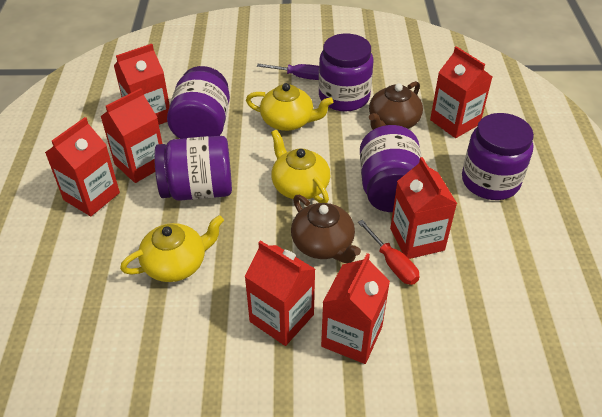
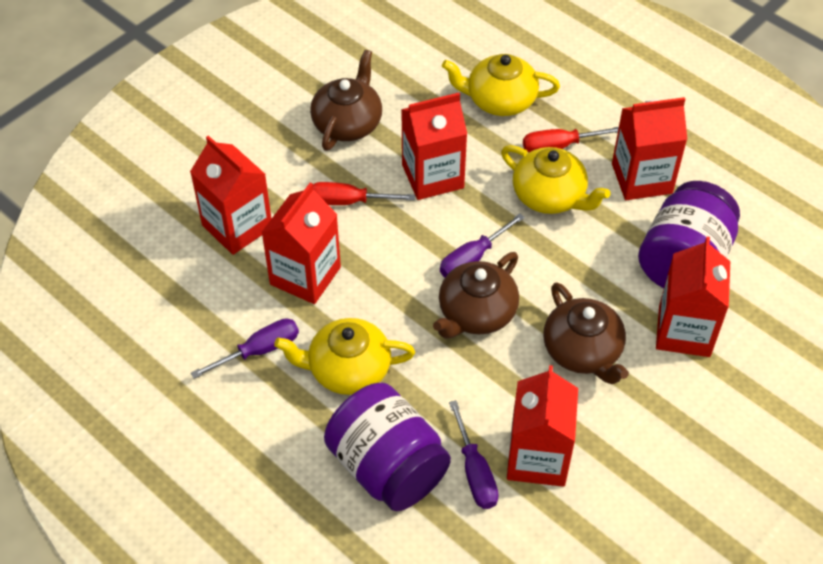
brown teapot: [291,195,361,263] [369,81,423,130] = 2 -> [310,50,382,151] [433,252,519,339] [543,282,629,384] = 3
purple jar: [154,136,232,201] [167,66,230,139] [319,34,374,112] [360,125,422,212] [462,113,534,200] = 5 -> [324,383,451,511] [638,181,740,288] = 2
purple screwdriver: [257,64,319,80] = 1 -> [191,318,299,379] [440,214,525,278] [449,400,499,509] = 3
red carton: [45,117,120,216] [101,88,163,183] [114,44,170,125] [244,240,315,346] [321,253,390,364] [390,157,457,259] [430,46,492,138] = 7 -> [190,135,272,255] [261,182,341,304] [401,93,467,200] [507,365,578,487] [612,97,687,200] [656,237,730,357] = 6
red screwdriver: [358,220,419,285] = 1 -> [313,182,415,205] [523,127,619,152] = 2

